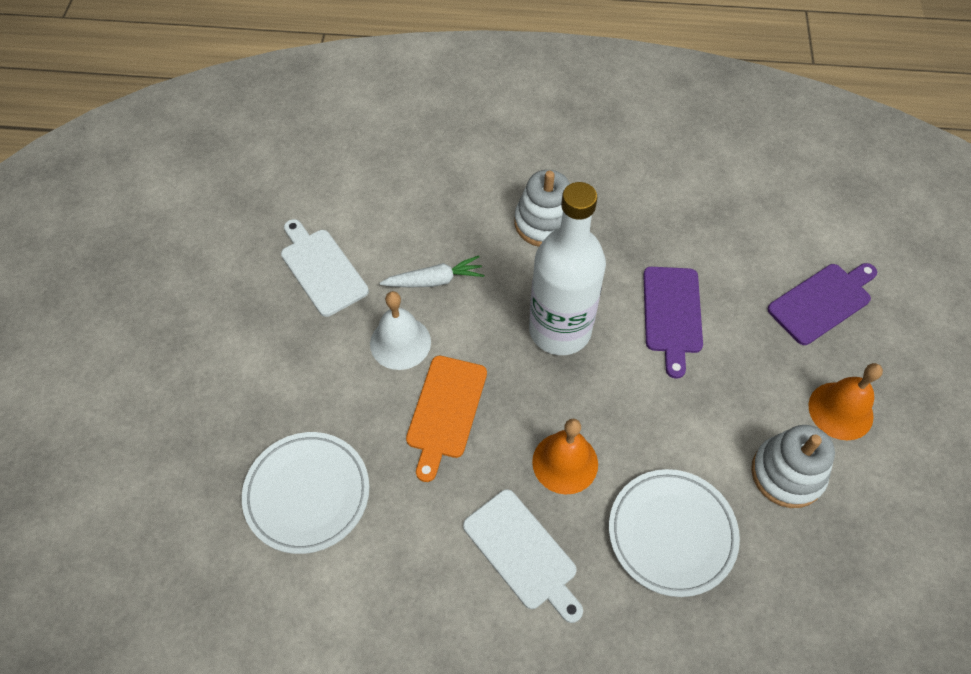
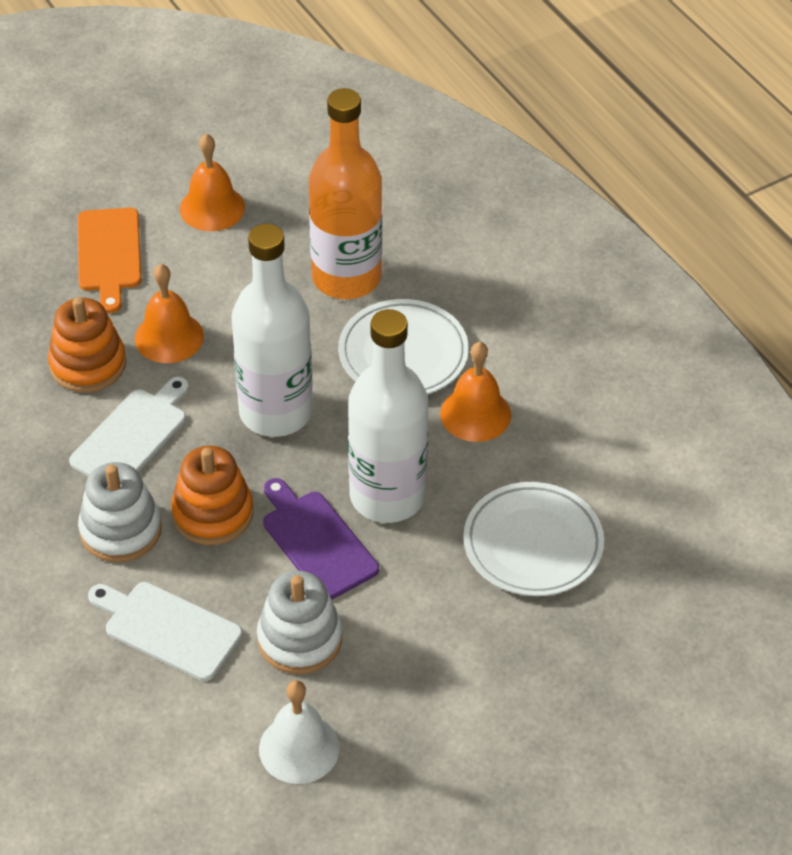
orange bell: [532,419,598,494] [808,363,883,440] = 2 -> [134,264,204,363] [180,134,245,231] [440,342,511,442] = 3
orange bottle: none = 0 -> [309,88,382,299] = 1
orange stacking toy: none = 0 -> [48,297,126,393] [171,446,253,545] = 2
purple cutting board: [643,267,703,379] [767,263,877,345] = 2 -> [263,478,379,600] = 1
white bottle: [529,182,606,355] = 1 -> [232,224,313,437] [348,309,429,523] = 2
white carrot: [380,255,484,287] = 1 -> none = 0

